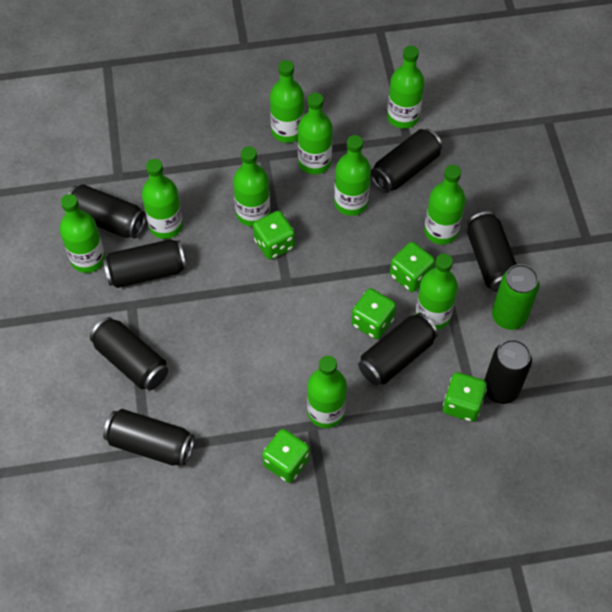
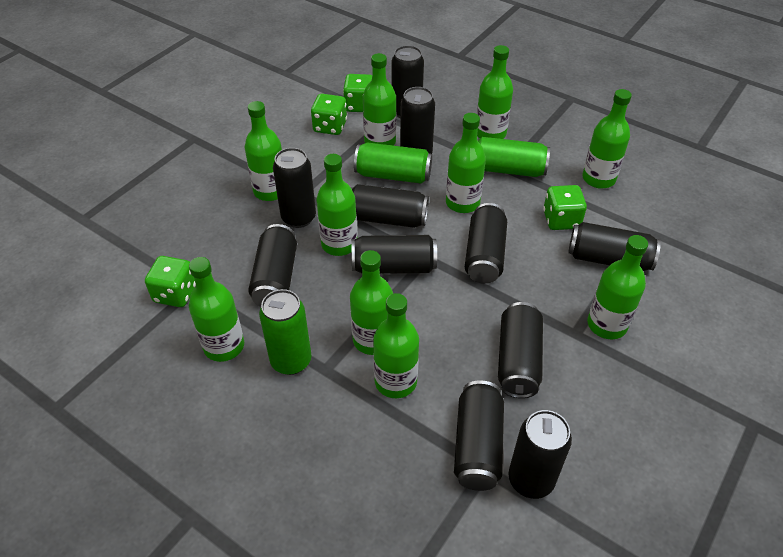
black can: [68,184,146,238] [90,317,168,390] [103,239,187,288] [103,409,194,466] [358,313,438,386] [371,129,442,193] [467,211,517,292] [484,339,532,404] = 8 -> [248,224,297,307] [273,148,316,228] [351,184,429,228] [351,235,437,274] [392,45,424,118] [400,87,435,154] [454,380,504,491] [465,203,507,284] [498,302,543,398] [508,410,572,499] [568,222,661,271] = 11
green can: [492,264,539,330] = 1 -> [259,289,311,375] [354,143,432,184] [478,137,550,177] = 3
green dice: [253,211,295,260] [262,429,310,483] [351,288,396,339] [390,242,435,292] [443,372,487,422] = 5 -> [145,256,196,307] [311,94,347,135] [343,74,372,112] [543,185,587,230] = 4

